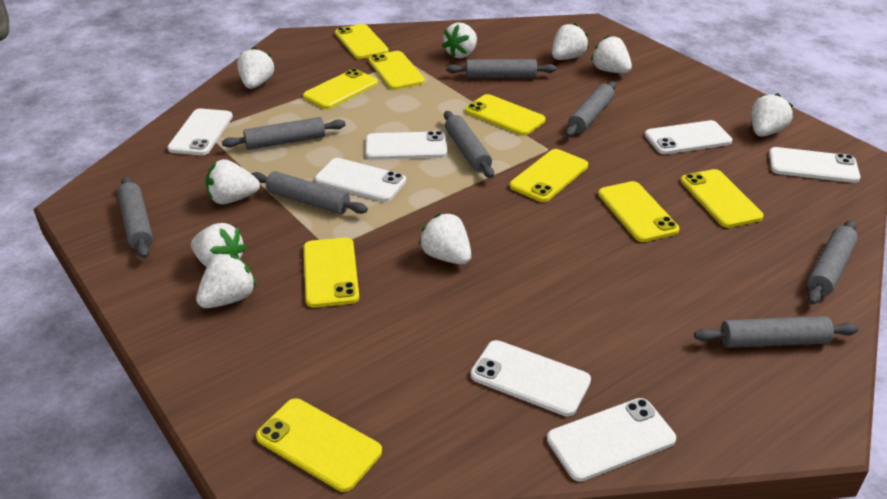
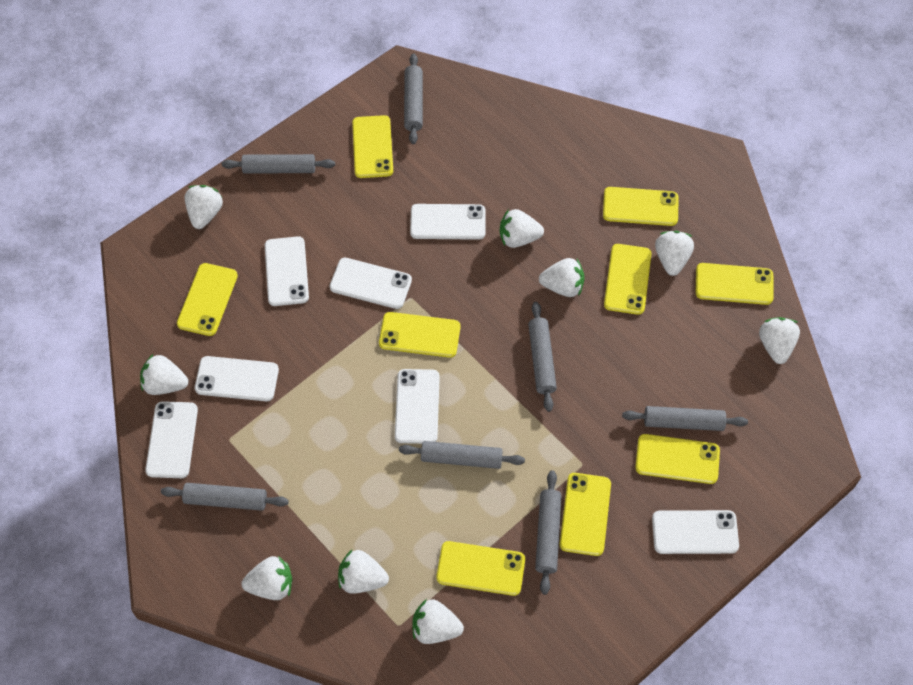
grey rolling pin: [117,176,153,259] [222,117,346,150] [251,171,368,214] [444,111,494,178] [446,59,557,78] [566,81,616,137] [694,316,859,348] [807,220,858,305] = 8 -> [161,483,289,511] [222,154,335,174] [399,441,525,469] [404,54,423,144] [528,302,557,412] [535,470,562,595] [622,406,748,431] = 7

